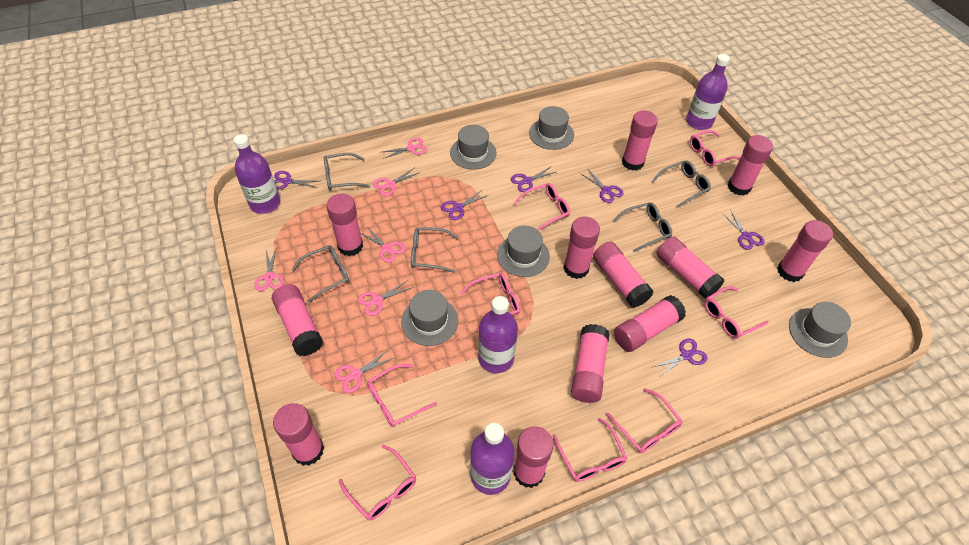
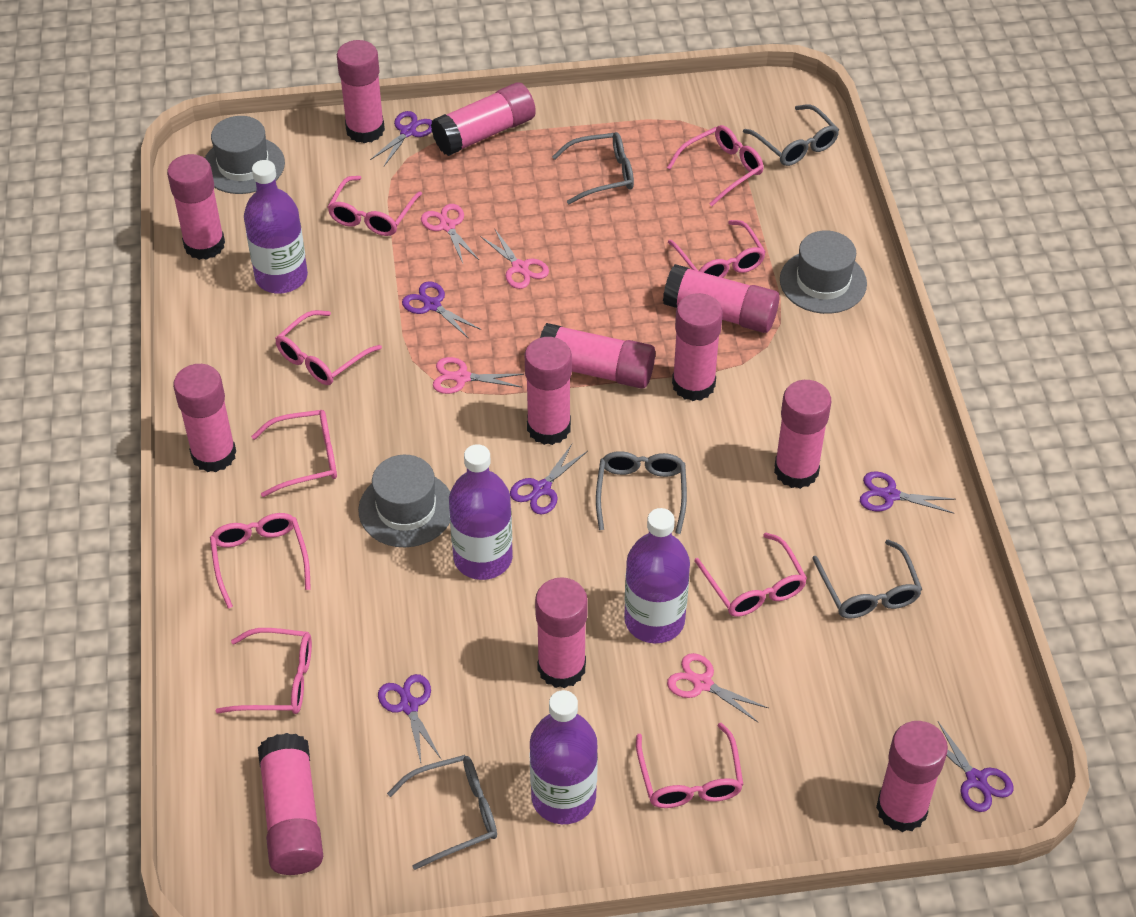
grey hat: [401,290,458,346] [450,125,497,170] [497,225,550,277] [529,106,574,150] [789,302,851,358] = 5 -> [205,116,285,194] [358,455,450,547] [780,230,867,314] = 3
pink glasses: [339,445,416,521] [367,364,437,427] [460,273,520,330] [513,183,570,230] [552,418,627,482] [606,389,682,453] [690,130,741,167] [705,286,769,339] = 8 -> [210,513,311,608] [216,628,312,714] [251,410,337,497] [275,310,382,385] [328,176,422,236] [636,723,744,808] [667,125,764,206] [668,220,766,278] [694,533,807,617] = 9
pink scissors: [254,247,284,291] [334,349,393,393] [358,280,413,316] [360,227,406,263] [373,168,419,196] [382,138,427,159] = 6 -> [421,204,479,263] [433,357,524,394] [480,228,549,289] [667,653,768,723] = 4

